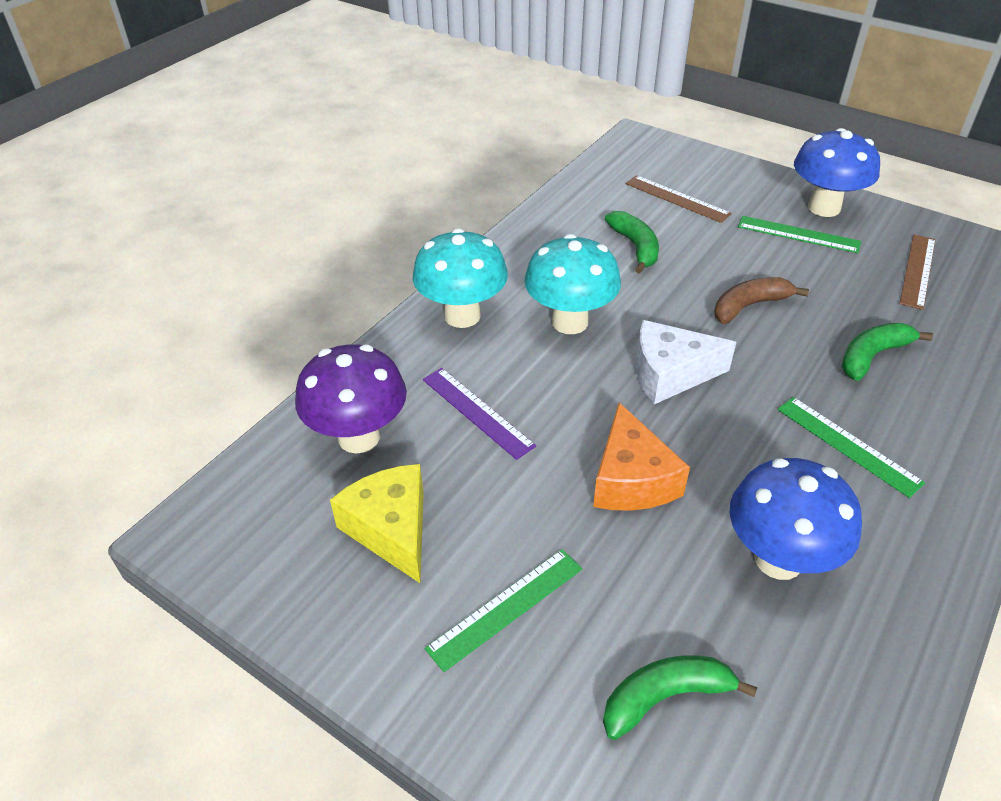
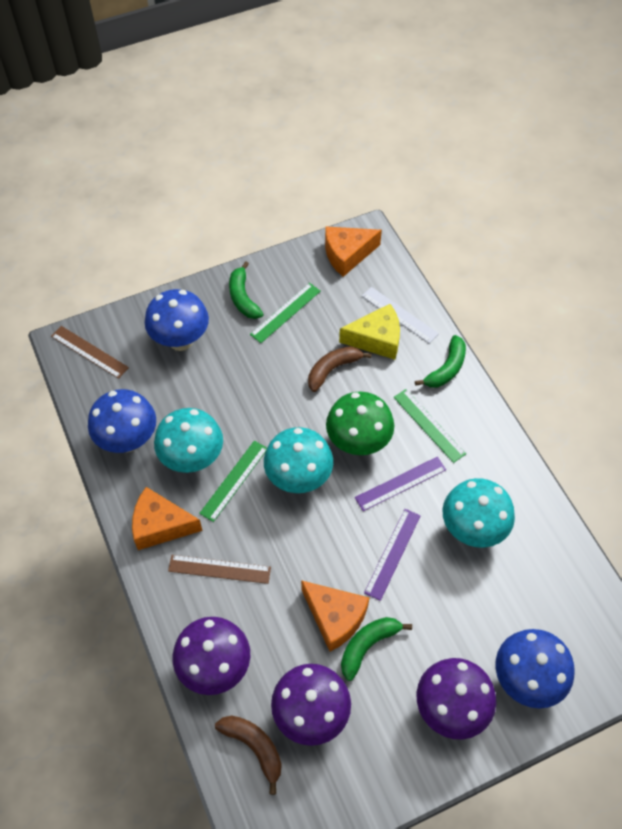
blue mushroom: [730,458,862,580] [794,128,880,217] = 2 -> [88,389,156,453] [145,289,209,351] [496,629,575,709] = 3
brown banana: [714,277,809,324] = 1 -> [215,715,282,795] [308,346,372,392] = 2
green mushroom: none = 0 -> [326,392,394,455] = 1
orange cheese: [593,402,690,511] = 1 -> [132,487,202,550] [301,580,369,652] [325,226,382,277] = 3
purple mushroom: [295,344,407,454] = 1 -> [173,617,250,695] [271,664,351,746] [417,658,496,739] = 3
purple ruler: [423,368,536,460] = 1 -> [355,457,446,511] [364,509,421,601] = 2
turquoise mushroom: [413,228,508,328] [524,234,621,334] = 2 -> [154,408,223,473] [264,427,333,493] [443,478,515,548] = 3
white cheese: [636,320,736,404] = 1 -> none = 0
white ruler: none = 0 -> [362,287,439,343] = 1

